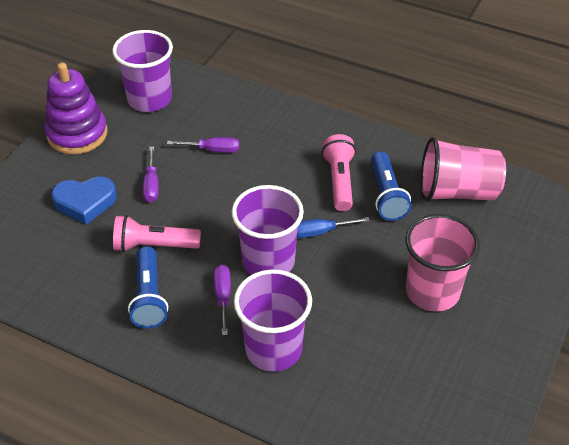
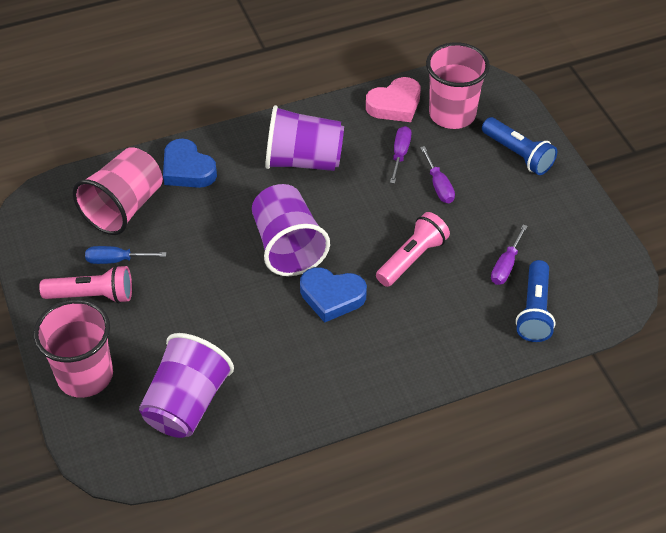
blue heart: [51,177,117,225] = 1 -> [163,138,217,188] [300,267,367,323] = 2
pink cup: [405,214,480,312] [421,137,506,202] = 2 -> [33,299,113,398] [72,147,163,235] [426,42,490,129] = 3
pink heart: none = 0 -> [366,77,421,122] = 1
purple stacking toy: [45,62,107,154] = 1 -> none = 0

